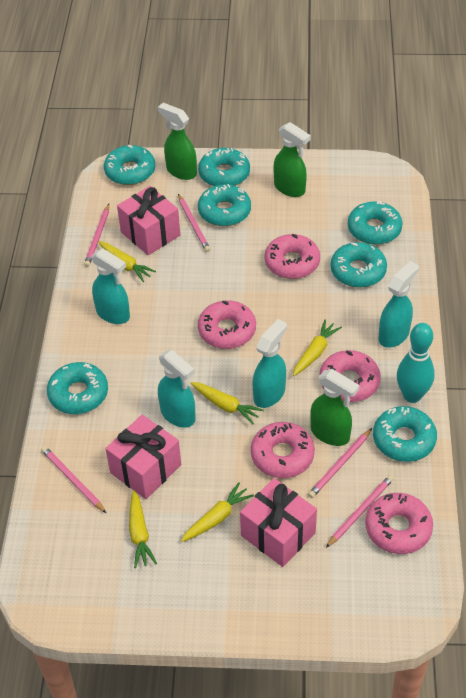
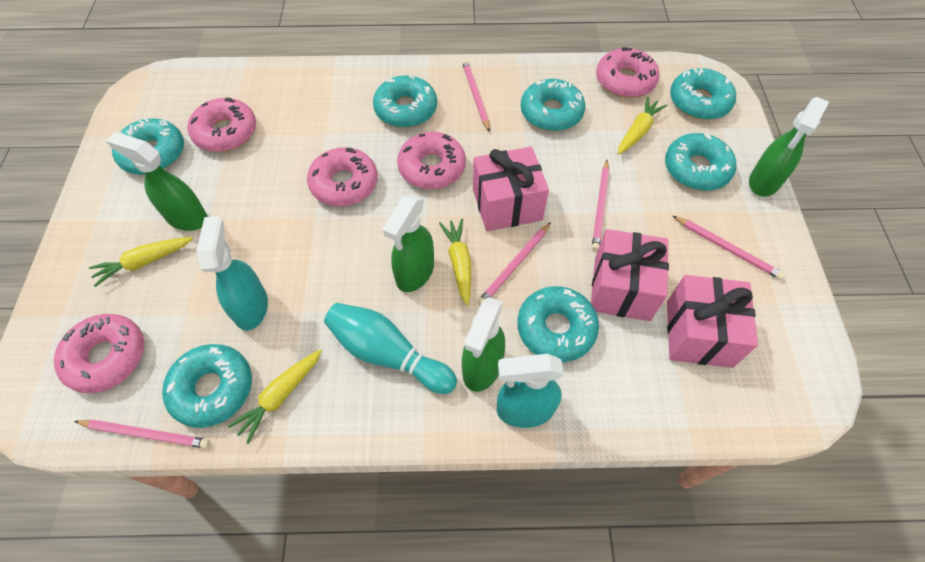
green spray bottle: [158,103,197,180] [273,122,311,197] [310,369,359,446] = 3 -> [106,132,208,231] [383,194,434,292] [462,297,505,392] [749,97,829,197] = 4
turquoise spray bottle: [91,248,130,324] [158,350,196,428] [253,319,287,408] [378,261,419,348] = 4 -> [196,216,268,330] [497,354,564,428] = 2
yellow carrot: [98,241,156,282] [129,490,157,568] [181,482,254,542] [191,382,264,424] [293,320,342,376] = 5 -> [89,237,193,287] [228,349,322,444] [439,219,471,306] [618,97,667,155] = 4

